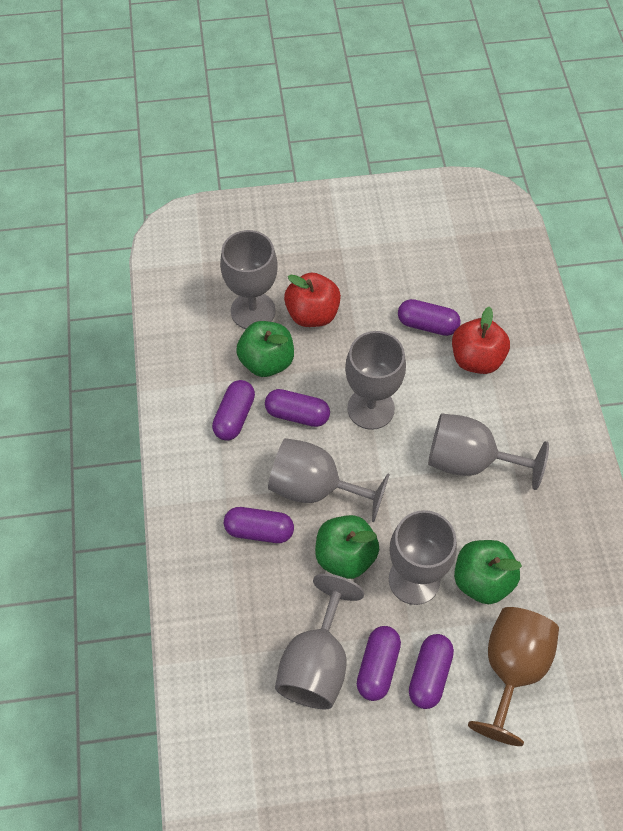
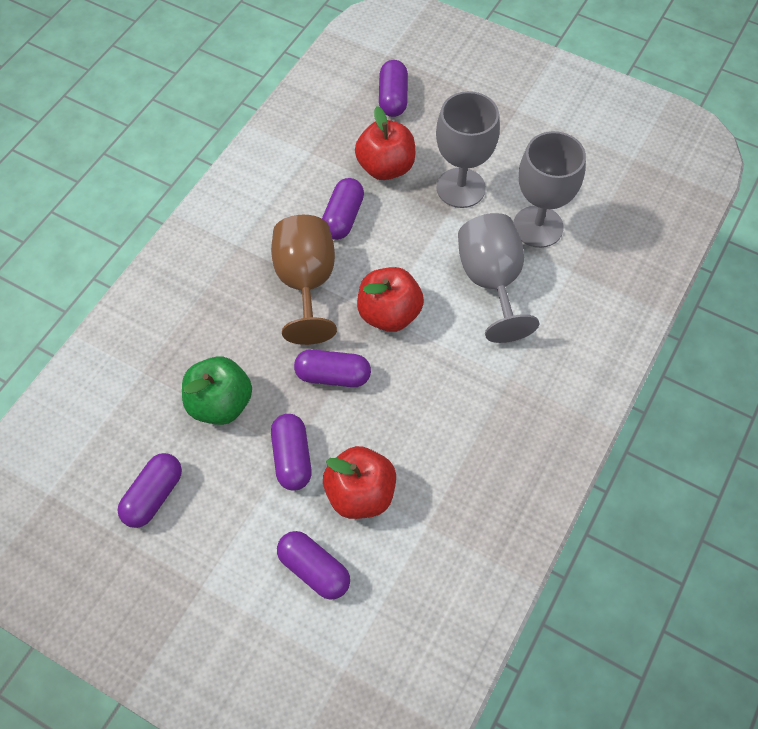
green apple: [236,321,294,377] [315,515,379,579] [454,540,522,604] = 3 -> [182,356,252,425] = 1
grey goblet: [220,230,278,329] [268,438,390,522] [275,574,364,709] [345,331,406,430] [389,510,457,605] [428,413,549,490] = 6 -> [436,91,500,208] [458,213,539,343] [513,131,586,248] = 3
red apple: [284,272,341,327] [452,307,510,374] = 2 -> [323,446,396,519] [355,106,415,180] [357,267,424,332] = 3

